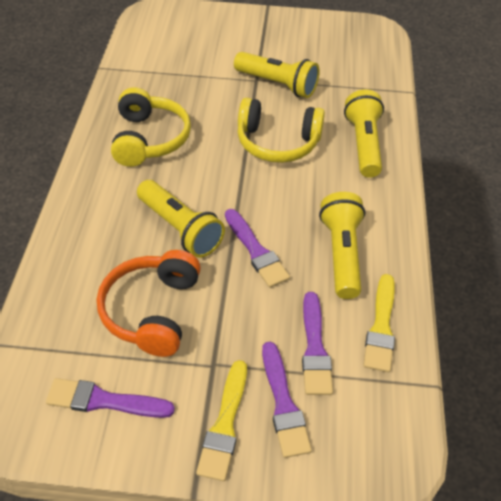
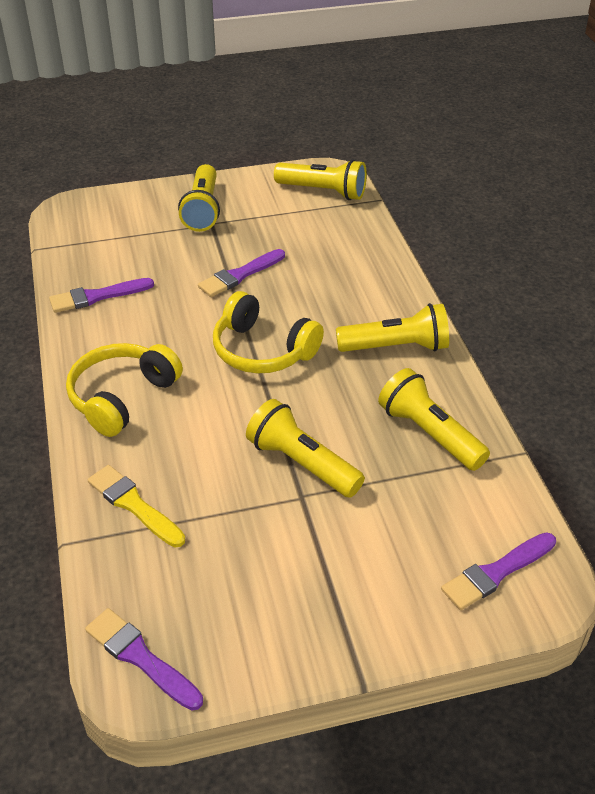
orange headphones: [97,250,201,357] = 1 -> none = 0
yellow brush: [196,360,247,481] [363,274,395,372] = 2 -> [88,465,185,547] = 1
yellow flashlight: [137,180,225,258] [234,52,320,98] [319,192,365,299] [344,89,384,178] = 4 -> [178,164,220,232] [246,399,365,498] [274,159,367,200] [336,303,449,352] [378,368,490,471] = 5

